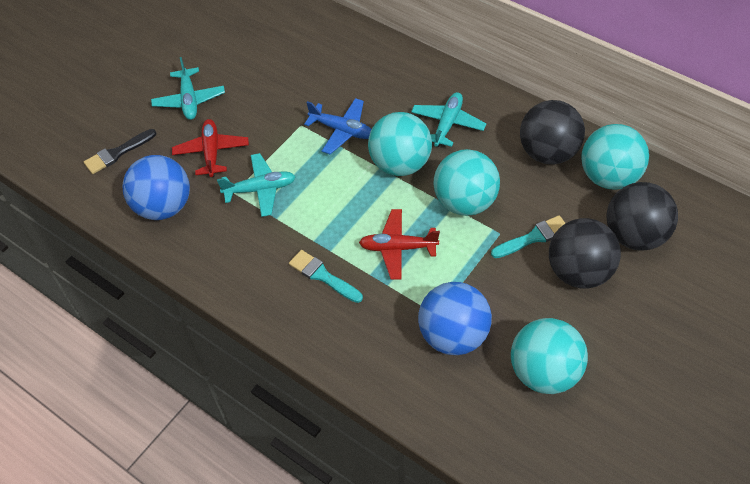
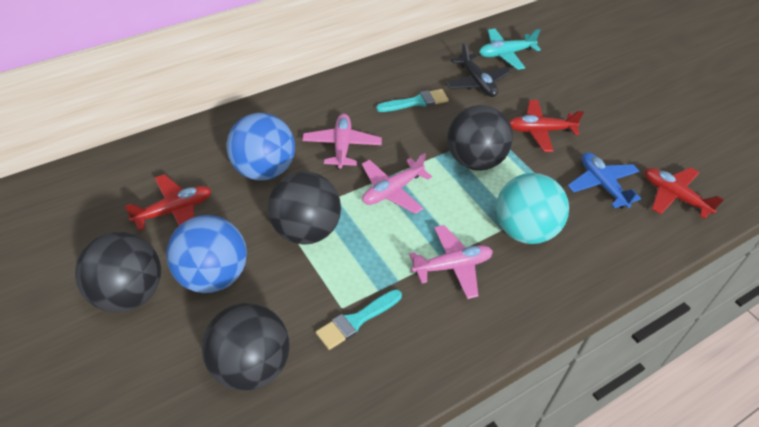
black ball: [520,100,585,164] [549,218,621,288] [606,182,678,251] = 3 -> [75,232,161,313] [202,303,290,391] [268,171,341,245] [447,105,513,171] = 4
black brush: [84,129,156,174] = 1 -> none = 0
black plane: none = 0 -> [446,43,511,97] = 1
pink plane: none = 0 -> [302,114,382,169] [362,153,432,214] [409,225,493,299] = 3
red plane: [172,119,249,177] [359,209,440,279] = 2 -> [125,174,211,230] [509,100,584,152] [645,167,724,219] = 3
turquoise ball: [368,112,432,176] [434,149,500,216] [511,318,588,394] [581,124,649,190] = 4 -> [496,173,569,244] = 1
turquoise plane: [151,57,225,120] [217,153,296,217] [411,92,486,147] = 3 -> [479,28,541,70] = 1

